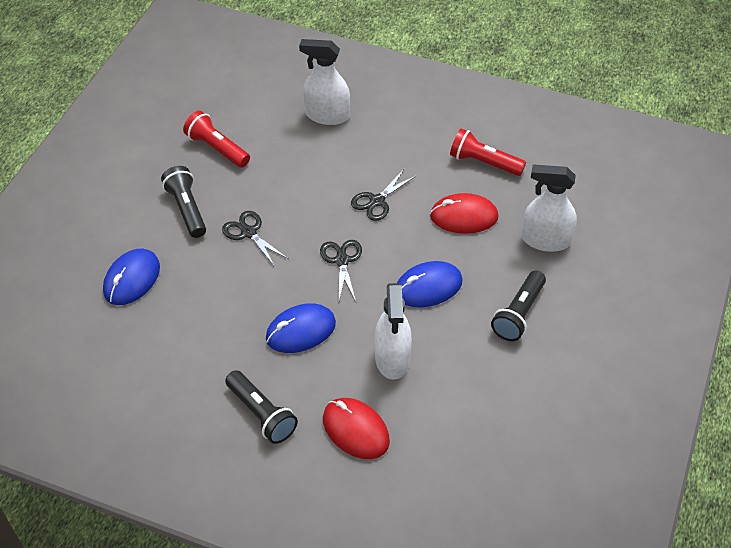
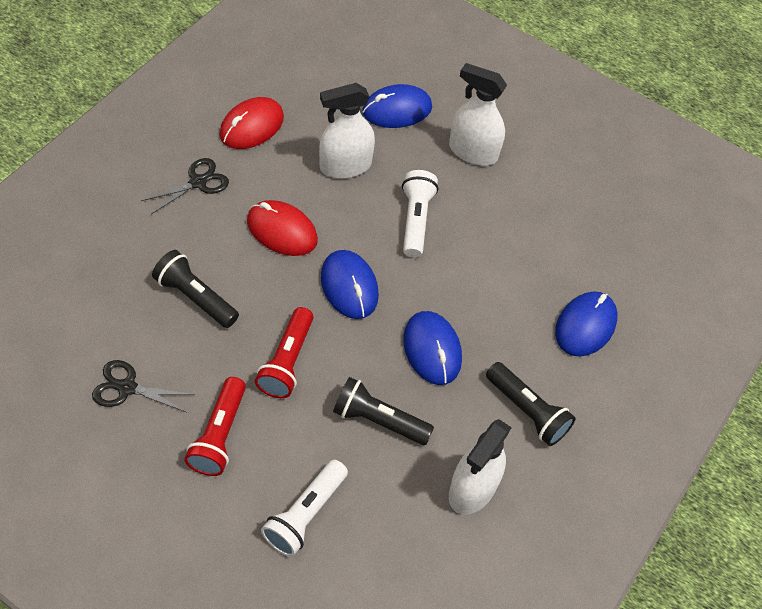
black scissors: [222,211,288,267] [320,240,362,302] [351,168,417,221] = 3 -> [92,360,195,413] [141,158,229,214] = 2
blue mouse: [103,248,160,305] [266,303,336,353] [397,261,463,308] = 3 -> [321,250,379,319] [362,84,432,128] [403,311,462,385] [555,291,618,357] = 4
white flashlight: none = 0 -> [261,460,348,557] [402,170,438,258] = 2

